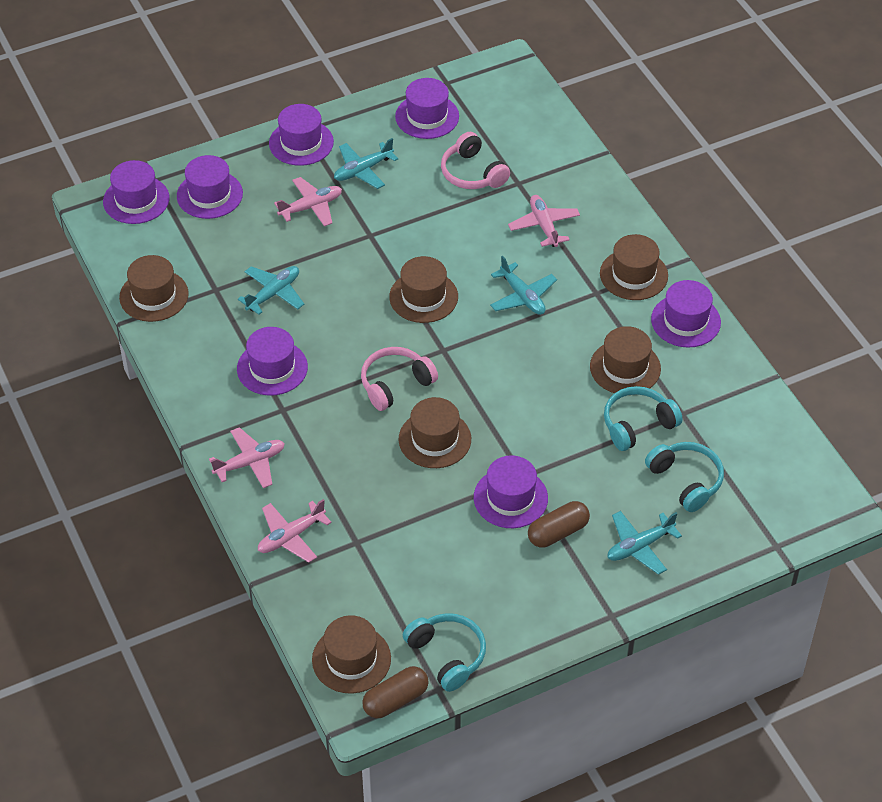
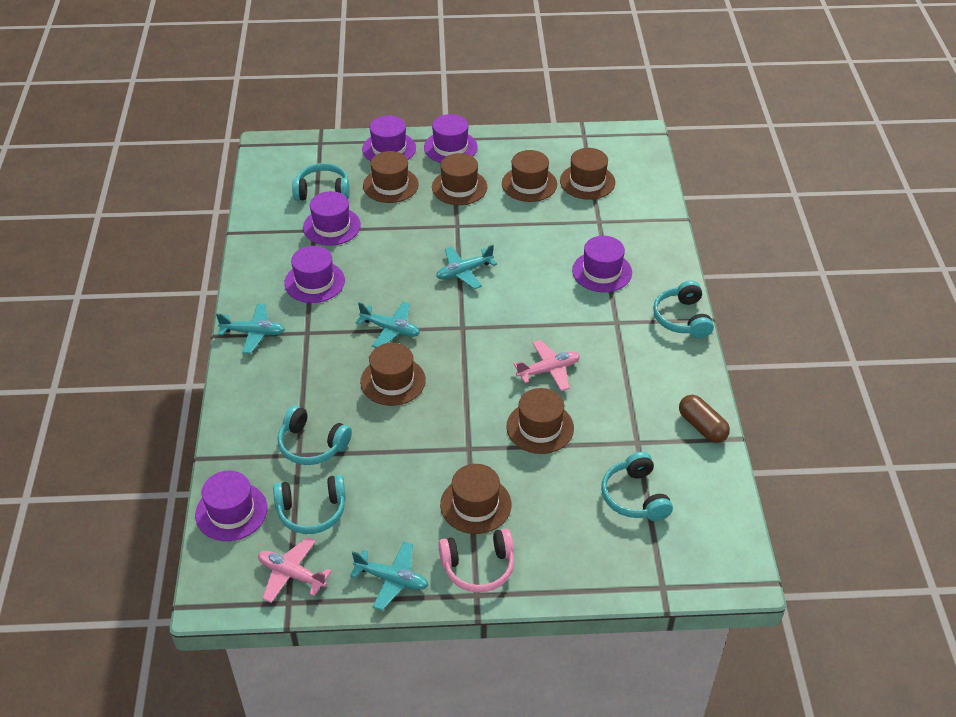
brown capsule: [362,666,429,718] [528,501,590,548] = 2 -> [679,395,730,443] = 1
brown hat: [119,255,189,322] [312,615,391,693] [389,256,458,323] [399,397,471,468] [590,326,661,393] [600,234,668,300] = 6 -> [360,343,426,406] [363,151,419,203] [432,153,487,205] [440,464,511,534] [502,150,557,202] [506,388,574,454] [560,148,615,200] = 7
pink headphones: [361,347,438,411] [441,132,510,189] = 2 -> [438,529,514,593] = 1
pink plane: [209,427,285,488] [258,499,332,563] [274,177,342,227] [508,195,580,247] = 4 -> [258,537,332,603] [514,340,580,391] = 2
purple hat: [103,160,170,224] [177,155,243,219] [237,327,308,396] [269,104,334,166] [395,78,459,139] [474,455,548,528] [651,280,721,348] = 7 -> [195,470,268,541] [284,246,345,303] [303,191,361,246] [362,115,416,161] [424,114,478,163] [572,236,632,292] = 6
turquoise headphones: [403,613,486,692] [604,386,683,451] [645,442,724,512] = 3 -> [273,475,346,534] [278,405,352,465] [292,163,349,201] [601,452,673,521] [653,280,714,338] = 5

